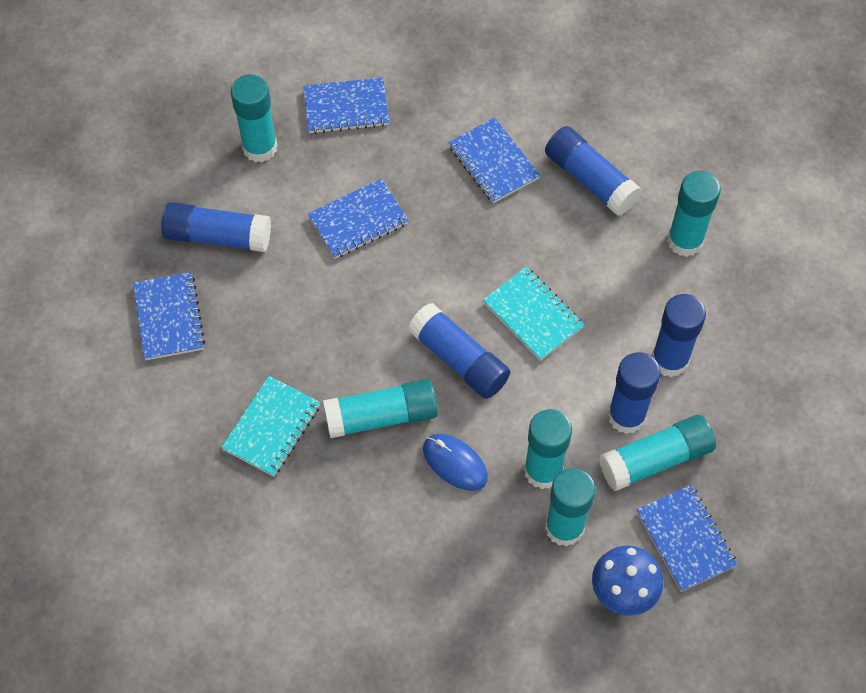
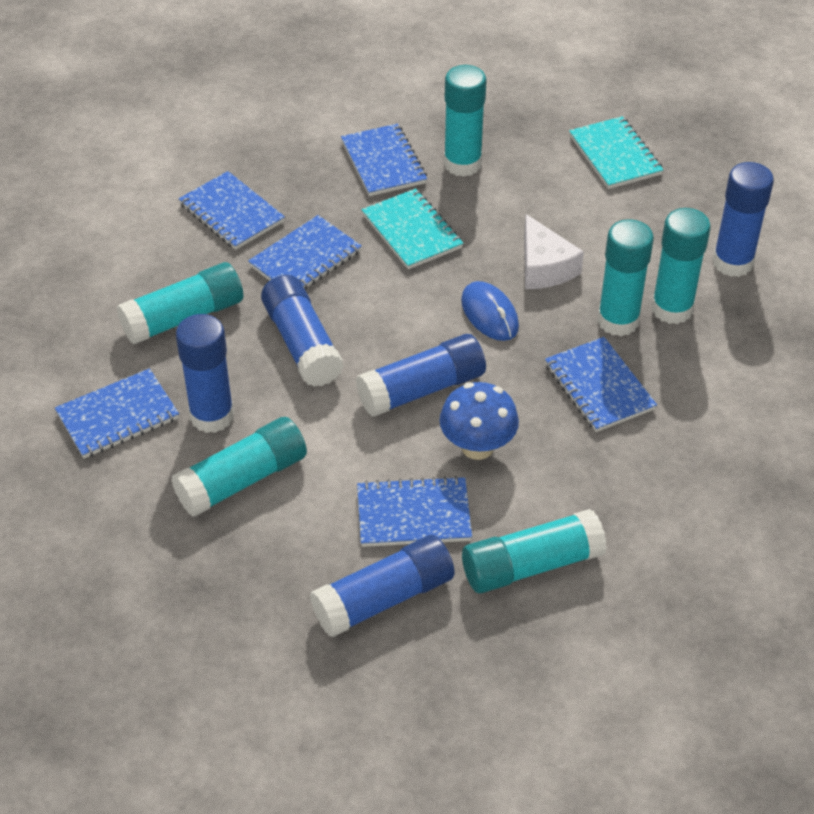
blue notebook: [133,272,205,360] [303,77,389,134] [308,179,409,259] [448,117,540,203] [636,485,738,592] = 5 -> [55,368,179,458] [179,171,285,250] [248,215,362,289] [341,124,427,196] [357,476,472,547] [545,337,657,432] = 6
white cheese: none = 0 -> [524,214,584,289] = 1

